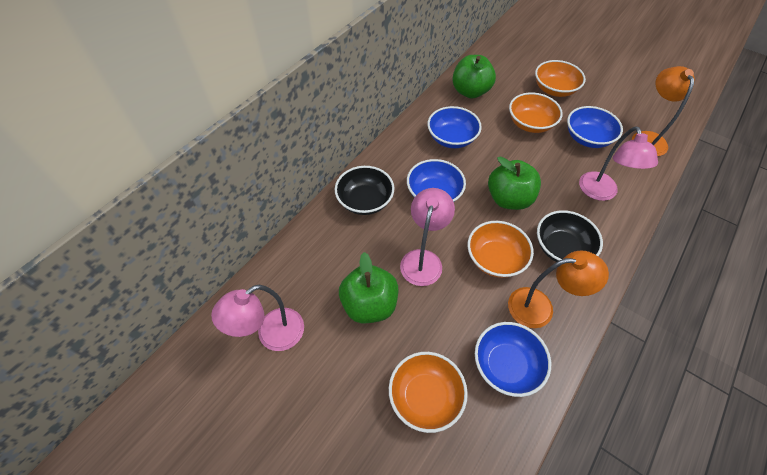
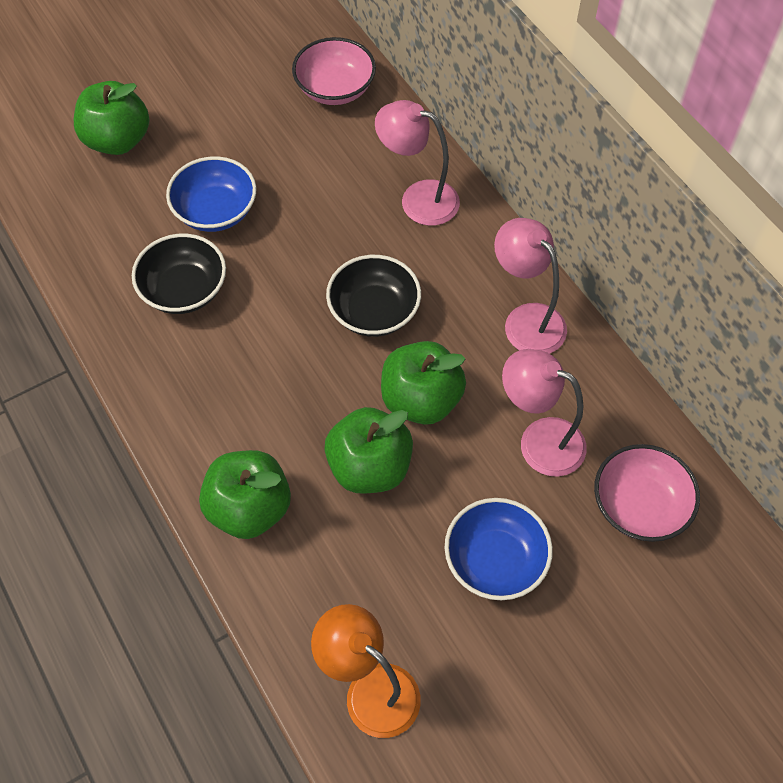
blue bowl: [407,159,466,202] [427,106,482,148] [475,322,551,397] [567,106,623,148] = 4 -> [166,156,256,232] [444,498,553,600] = 2
green apple: [339,252,398,323] [452,55,496,98] [488,156,541,210] = 3 -> [74,81,149,155] [199,450,291,539] [324,407,413,494] [381,341,466,425] = 4
orange bowl: [389,352,468,433] [467,221,534,278] [509,92,563,133] [535,60,586,97] = 4 -> none = 0
orange lamp: [508,250,609,328] [632,66,695,156] = 2 -> [311,604,421,738] = 1
pink bowl: none = 0 -> [292,37,376,105] [594,444,700,542] = 2

